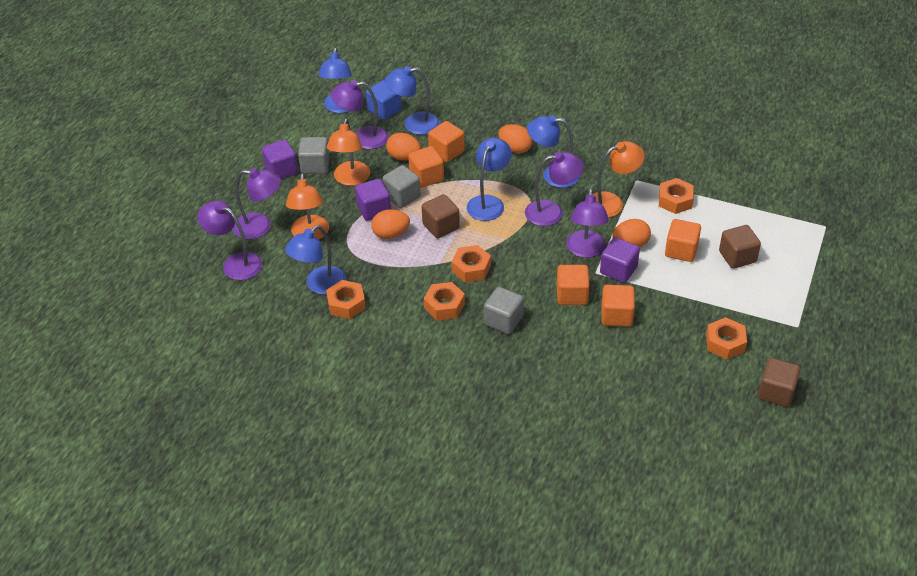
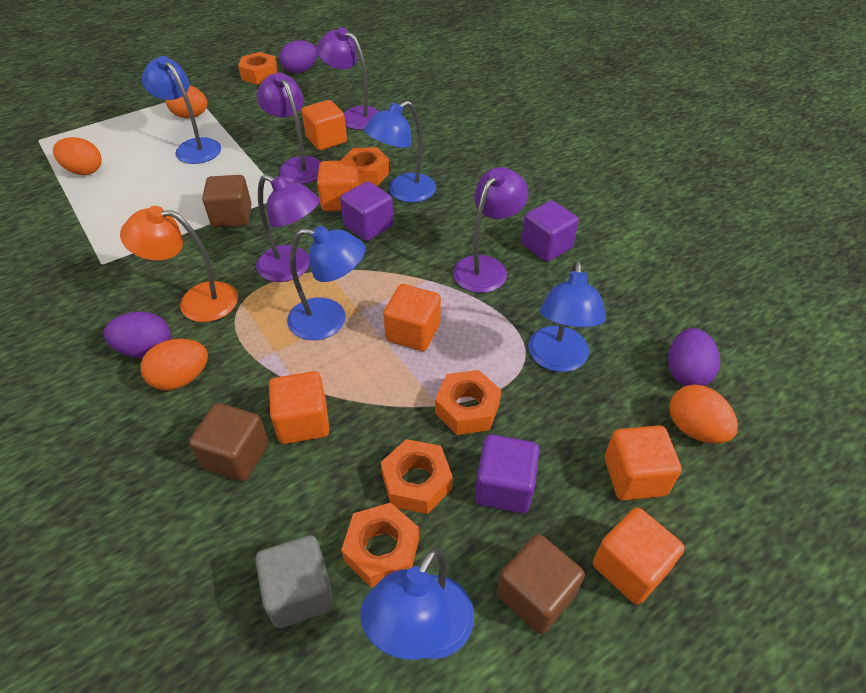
blue cube: [366,80,402,120] = 1 -> none = 0
grey cube: [298,137,330,173] [382,165,421,208] [484,287,524,334] = 3 -> [255,535,334,628] = 1
orange cube: [408,146,444,188] [428,121,465,162] [557,265,590,305] [601,285,635,327] [665,219,701,262] = 5 -> [269,371,329,444] [302,100,347,150] [317,160,359,211] [383,284,441,351] [593,507,685,604] [605,425,682,500] = 6
orange lamp: [286,173,329,240] [327,118,370,186] [592,141,645,218] = 3 -> [120,206,238,322] = 1
purple egg: none = 0 -> [104,311,171,358] [280,40,317,74] [668,328,720,386] = 3
purple lamp: [197,201,262,280] [233,168,281,240] [331,80,388,149] [525,152,584,226] [567,188,609,258] = 5 -> [256,174,320,282] [257,72,322,184] [316,27,379,130] [453,167,528,293] = 4

